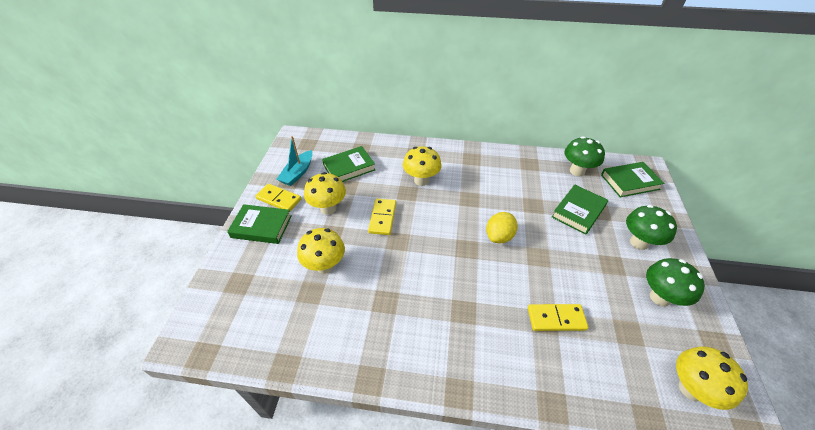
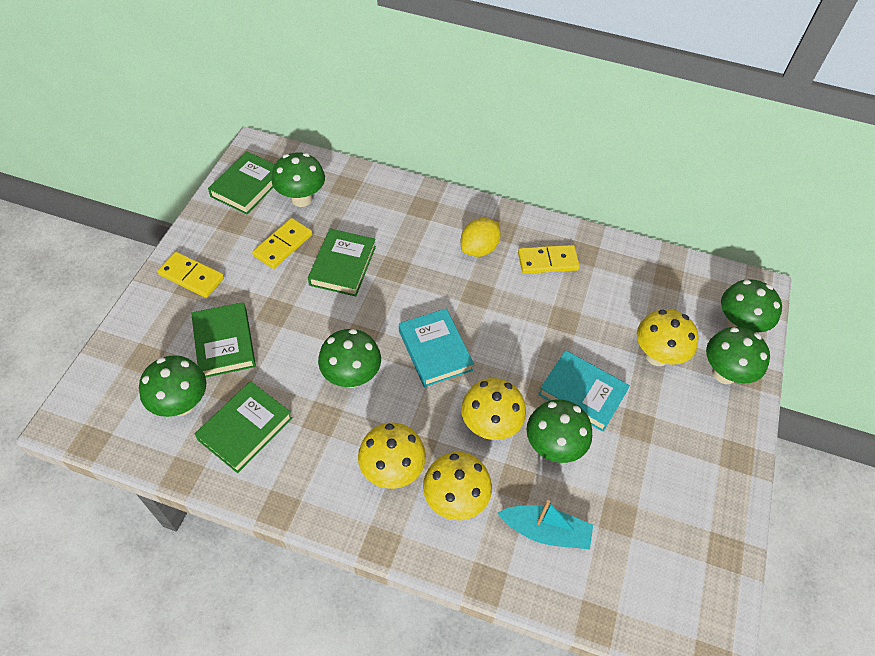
green mushroom: [564,136,605,176] [626,205,677,250] [646,258,705,307] = 3 -> [139,355,206,417] [271,152,325,207] [318,329,381,388] [527,399,592,463] [706,327,770,384] [721,279,782,332] = 6
turquoise book: none = 0 -> [399,309,474,387] [538,350,630,432] = 2

